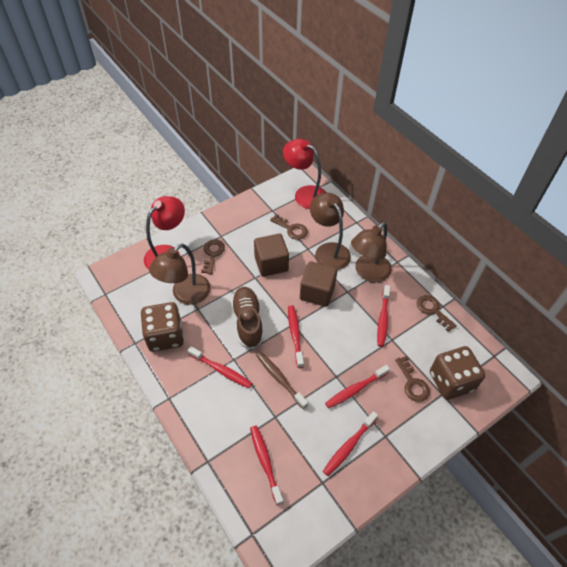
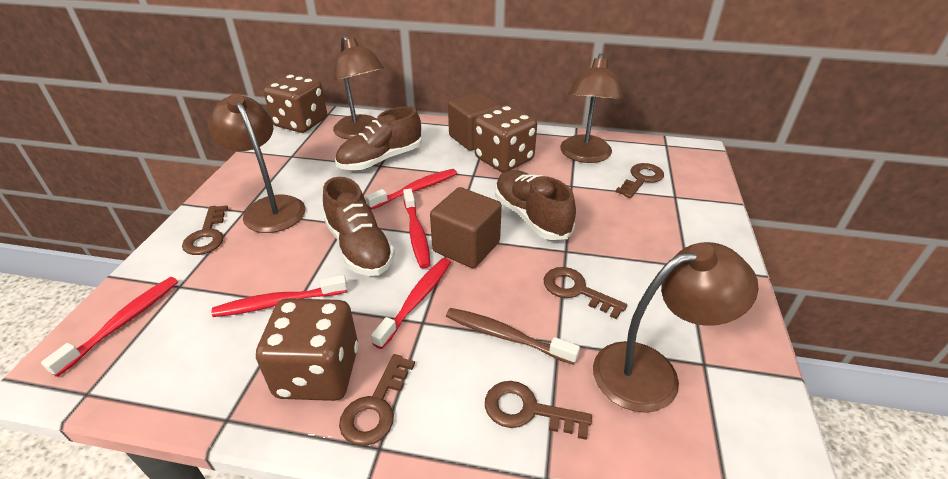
brown dice: [141,302,184,352] [430,346,485,400] = 2 -> [256,298,358,401] [264,74,327,133] [474,105,537,173] = 3
brown key: [201,240,225,274] [270,214,308,240] [395,356,430,402] [417,295,457,332] = 4 -> [182,205,228,255] [339,354,415,446] [485,381,592,440] [544,267,627,319] [616,163,664,198] = 5
brown lamp: [149,244,210,305] [310,193,351,270] [351,222,392,283] = 3 -> [208,94,306,233] [333,35,384,140] [560,54,624,163] [593,242,759,413] = 4
brown shoe: [231,287,264,349] = 1 -> [323,177,395,276] [335,106,422,170] [495,170,576,240] = 3
red lamp: [144,196,185,270] [283,139,326,209] = 2 -> none = 0
red toothbrush: [188,346,252,388] [250,426,284,505] [288,305,304,368] [323,411,378,476] [325,365,390,409] [377,285,390,347] = 6 -> [41,277,178,377] [212,275,347,317] [365,169,457,210] [371,258,451,349] [403,189,430,269] = 5

